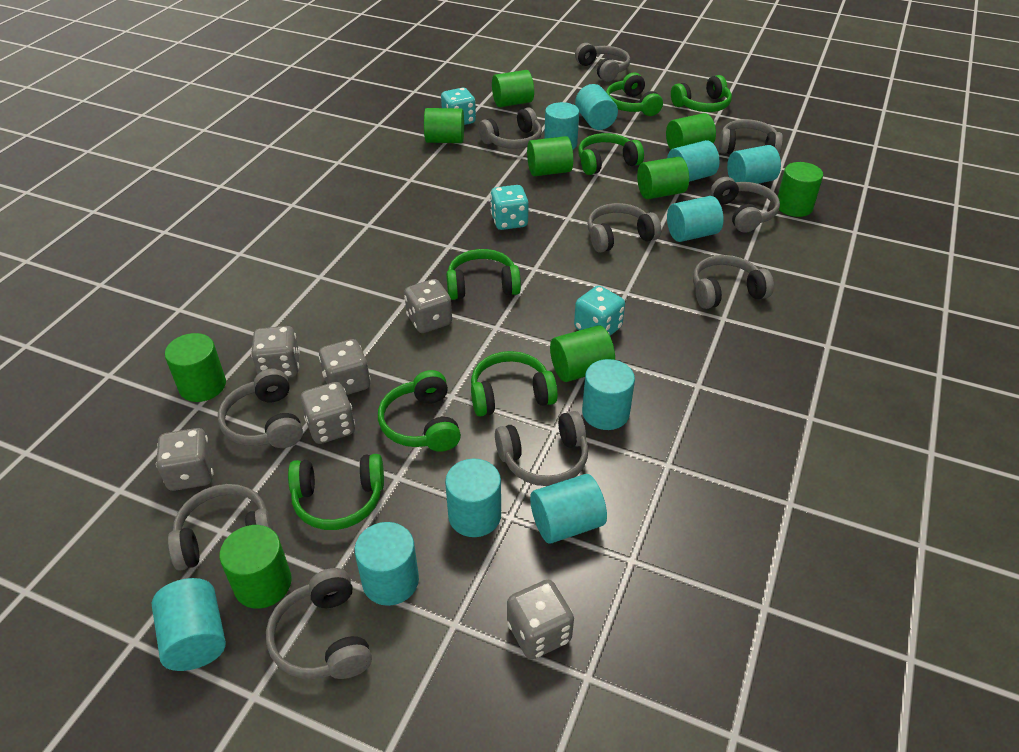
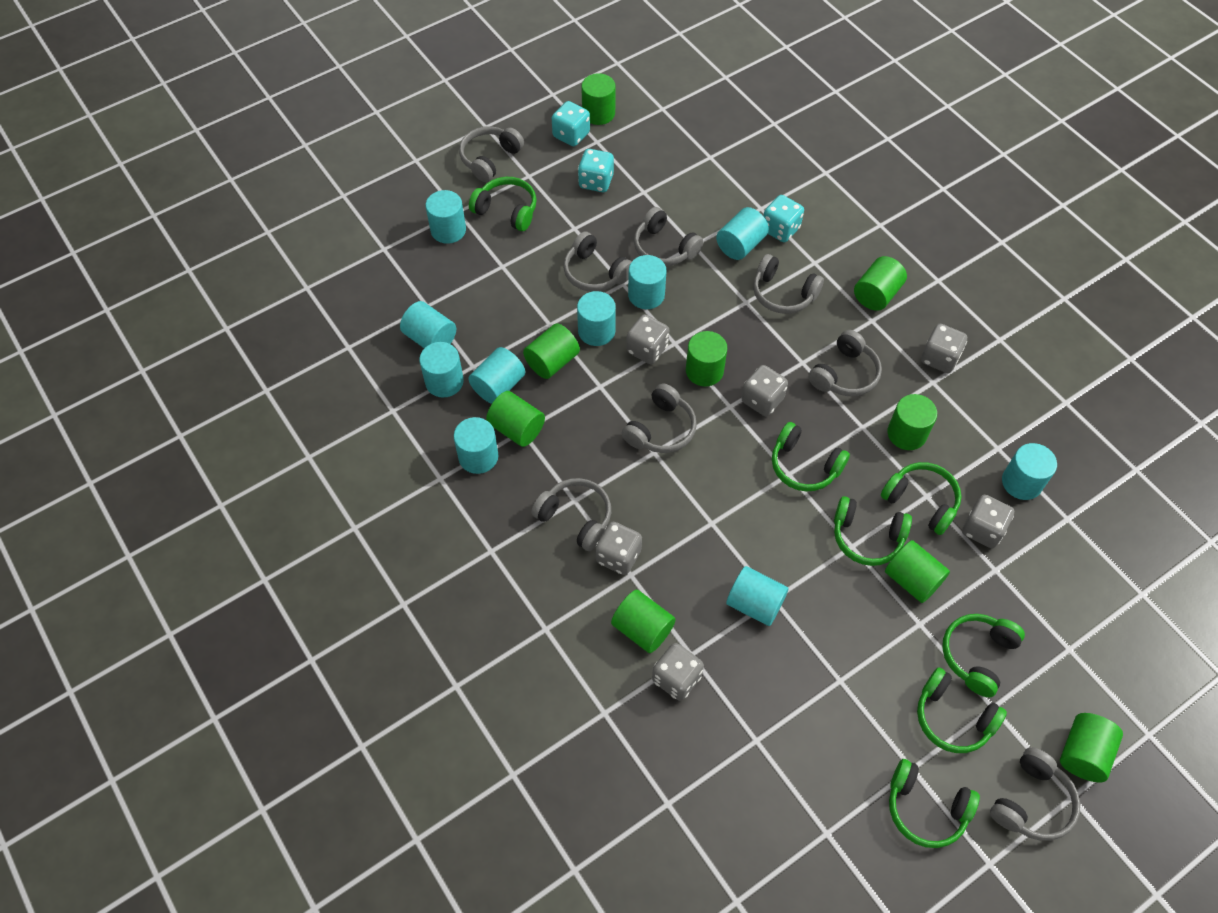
grey headphones: [168,484,273,571] [218,369,303,448] [266,568,372,679] [478,107,542,149] [495,411,588,486] [575,43,630,82] [588,203,661,253] [693,255,774,309] [711,177,780,233] [719,119,783,155] = 10 -> [459,126,524,182] [531,478,611,551] [563,231,632,292] [622,383,697,453] [634,207,704,266] [753,254,824,314] [808,330,882,396] [990,747,1080,841] = 8

